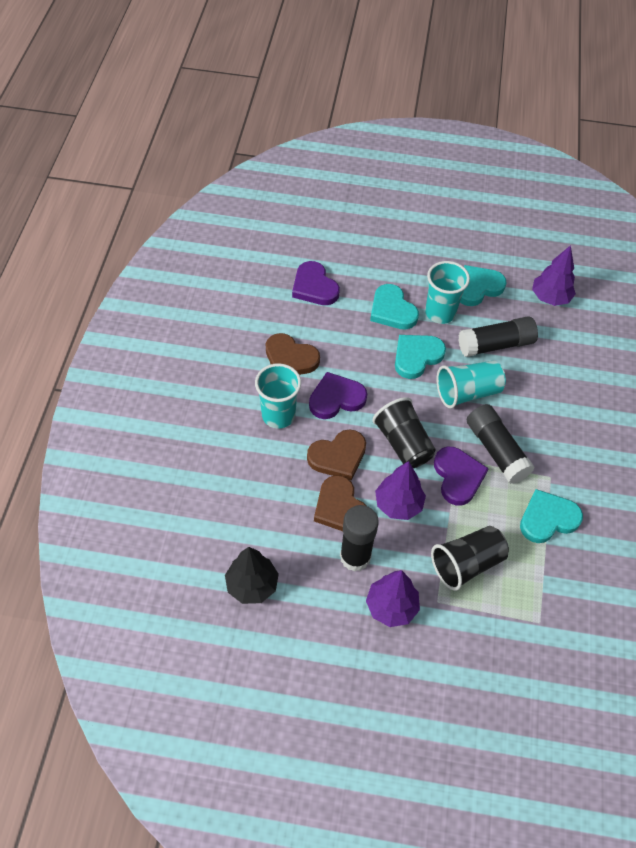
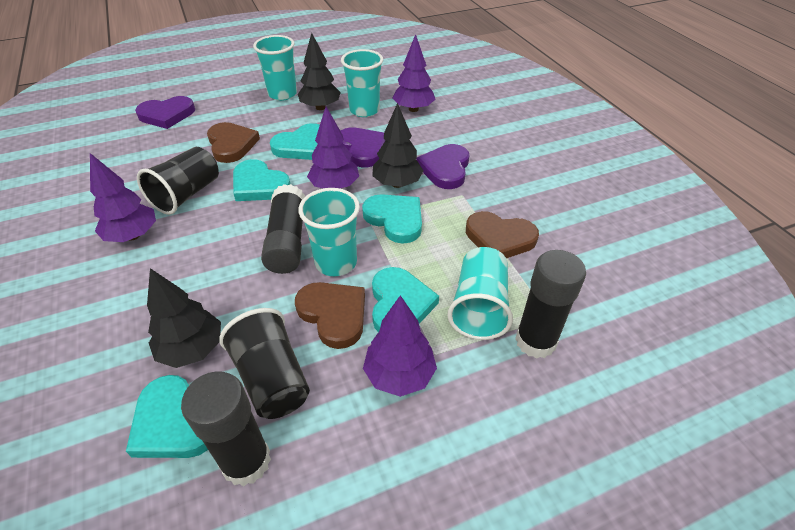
black tree: [225,547,279,604] = 1 -> [147,268,221,368] [298,33,341,110] [372,103,423,188] = 3
purple tree: [366,570,420,627] [375,461,426,520] [532,245,576,306] = 3 -> [90,153,156,242] [307,107,359,188] [363,295,437,397] [392,34,435,112] = 4
turquoise cup: [255,363,301,429] [425,261,470,324] [436,361,506,409] = 3 -> [253,35,297,101] [298,188,360,276] [341,49,383,117] [447,247,513,340] = 4
turquoise heart: [370,284,419,329] [395,335,446,379] [460,265,506,306] [520,489,583,543] = 4 -> [126,375,208,458] [233,159,290,201] [270,123,320,160] [362,194,422,244] [372,267,439,332] = 5

